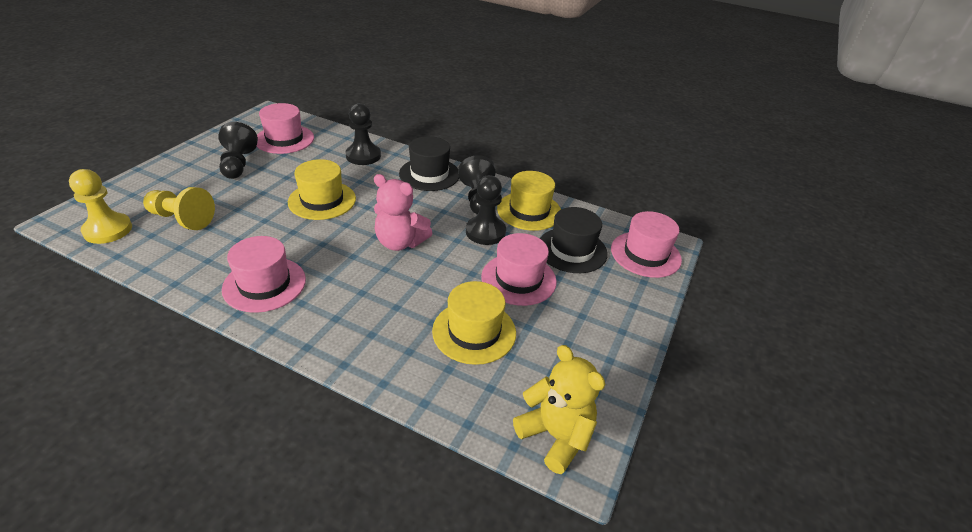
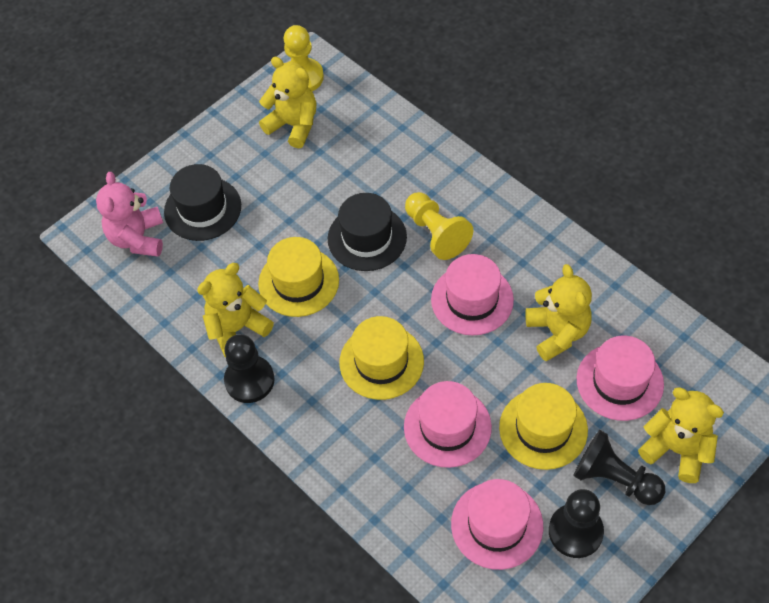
black pawn: [218,122,258,179] [345,103,381,165] [458,155,495,215] [466,175,506,245] = 4 -> [224,334,275,403] [549,489,604,558] [573,430,665,505] = 3
yellow teddy bear: [513,345,605,474] = 1 -> [197,263,274,358] [259,57,316,148] [525,264,592,362] [638,388,724,483] = 4

